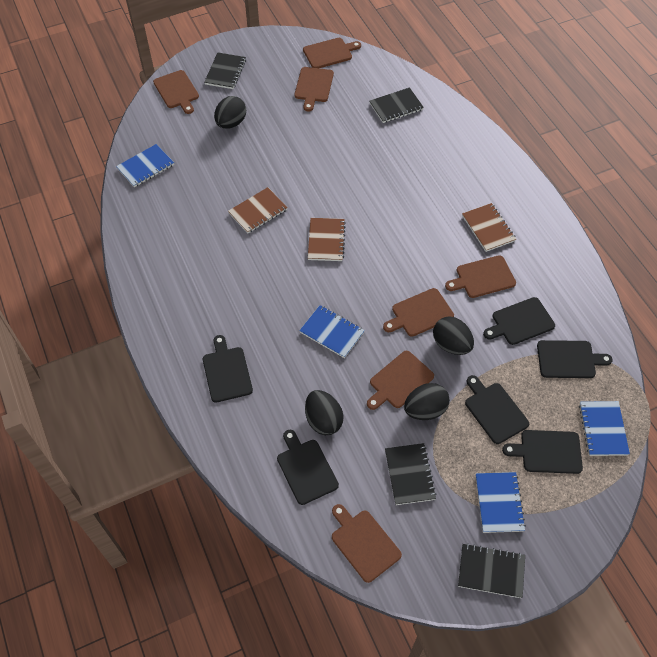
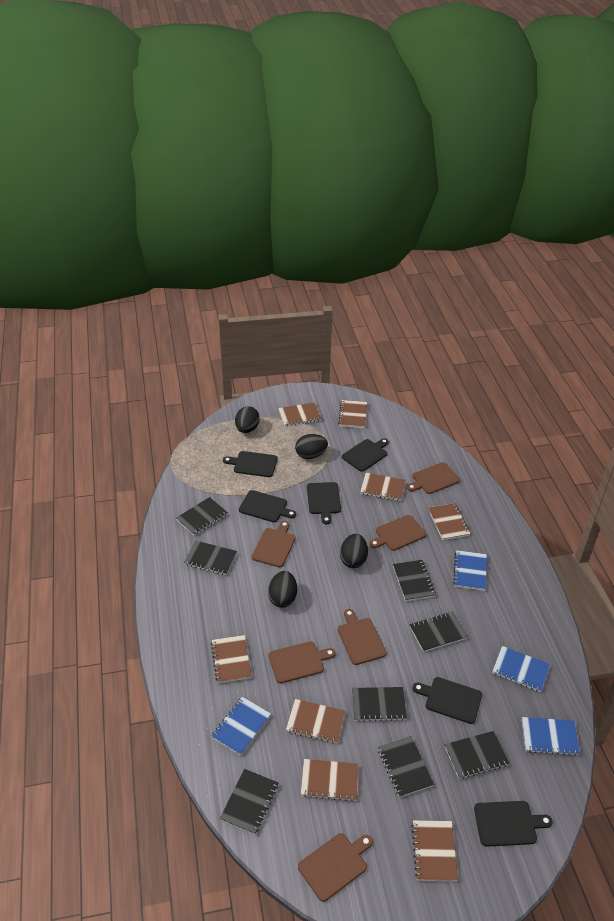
black notebook: [204,52,246,89] [370,87,424,123] [385,443,437,505] [458,543,525,598] = 4 -> [176,497,228,536] [184,541,237,575] [220,769,278,835] [352,687,407,721] [378,736,434,797] [393,560,436,601] [410,612,467,652] [445,731,509,779] = 8
brown cutting board: [153,70,199,114] [294,67,334,111] [303,38,361,68] [332,504,402,583] [367,351,434,410] [383,288,454,337] [445,255,516,298] = 7 -> [252,521,296,567] [268,641,336,683] [298,833,373,902] [338,609,387,665] [369,515,426,551] [407,462,460,494] = 6
brown notebook: [228,187,288,233] [308,218,346,261] [462,203,516,252] = 3 -> [211,635,252,683] [278,402,321,426] [286,699,345,743] [301,759,358,801] [338,400,367,428] [360,473,406,501] [411,820,458,882] [428,503,471,540] = 8

